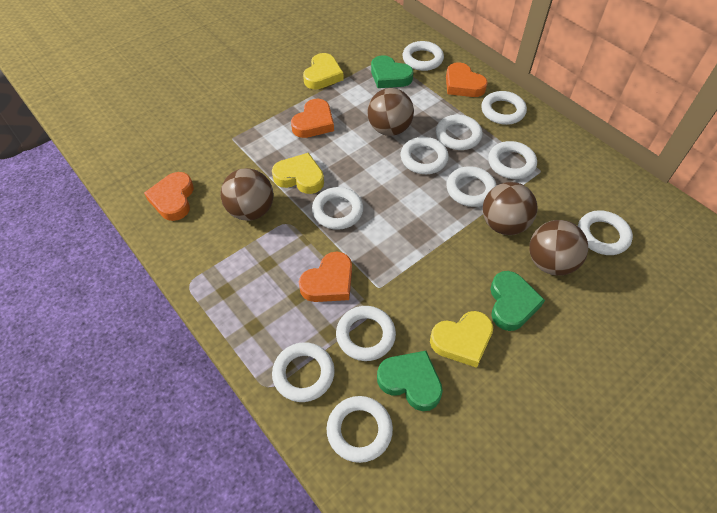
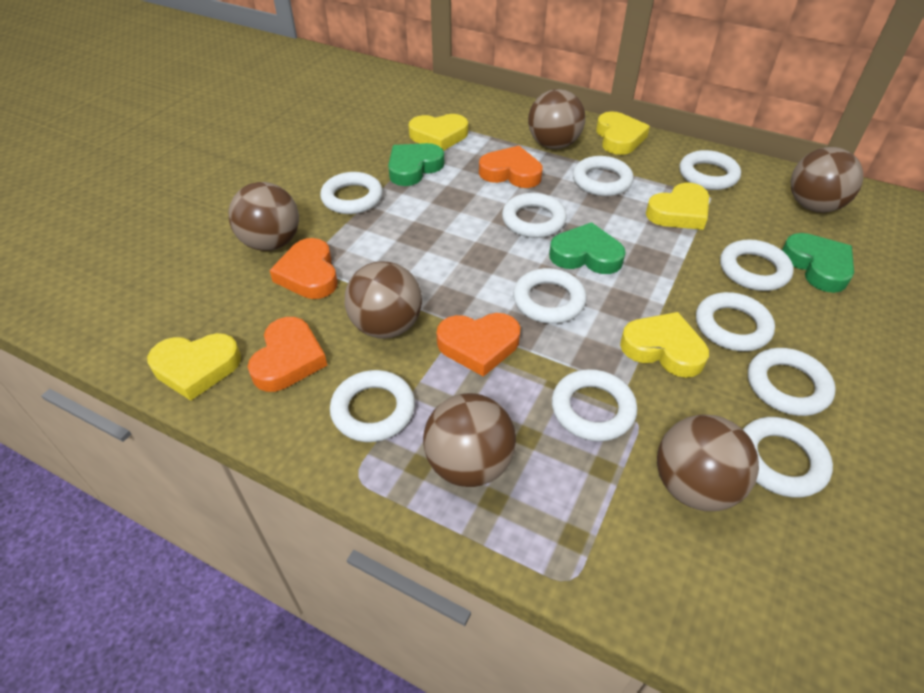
brown ball: [221,168,274,221] [367,88,414,136] [483,182,538,235] [529,220,588,276] = 4 -> [228,182,299,251] [345,261,422,339] [423,393,516,487] [528,89,585,149] [657,414,759,511] [791,147,863,213] = 6
yellow heart: [272,153,324,194] [303,53,344,89] [430,311,493,368] = 3 -> [147,333,241,401] [408,114,468,151] [596,111,650,155] [620,312,709,378] [646,183,709,230] = 5

